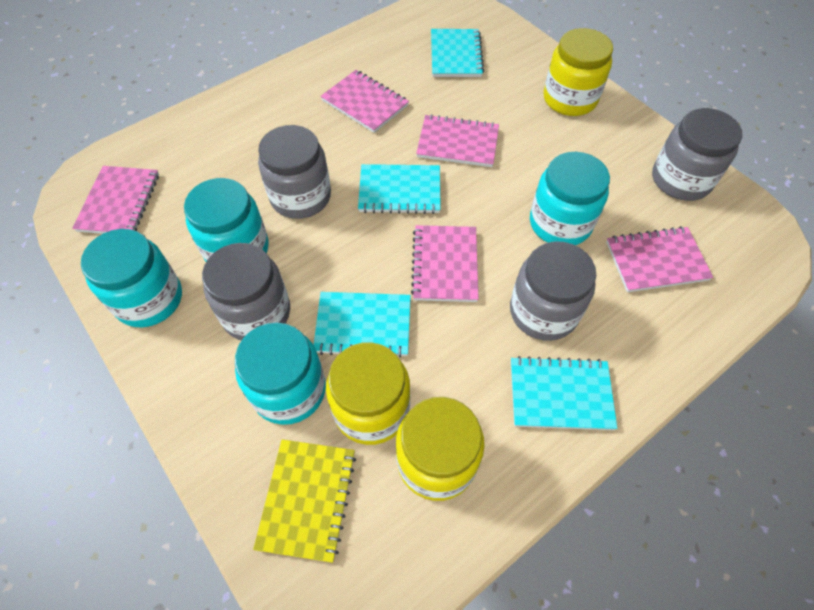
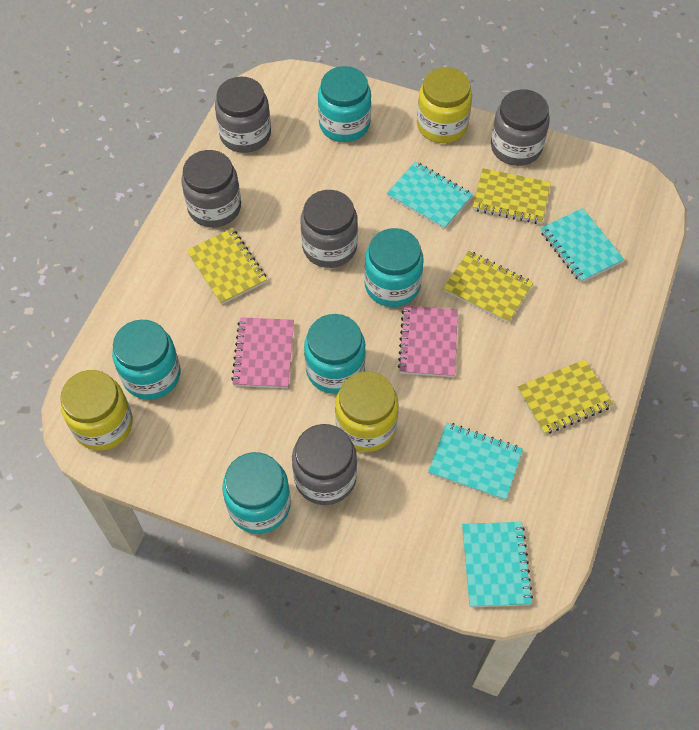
grey jar: [202,243,290,341] [258,125,331,219] [510,241,596,341] [652,108,742,201] = 4 -> [181,150,241,227] [215,77,271,153] [292,424,357,505] [301,190,358,268] [491,89,550,166] = 5
pink notebook: [72,166,159,234] [321,70,409,133] [411,225,479,302] [416,114,499,167] [606,226,713,292] = 5 -> [231,317,294,388] [398,306,458,377] = 2
turquoise jar: [81,229,182,327] [184,178,269,261] [235,323,326,425] [530,152,610,245] = 4 -> [112,320,180,400] [222,452,291,534] [304,314,366,394] [318,66,371,142] [364,228,424,307] = 5
yellow notebook: [253,439,356,563] = 1 -> [187,228,267,305] [443,251,533,323] [473,168,551,224] [518,359,613,435] = 4

